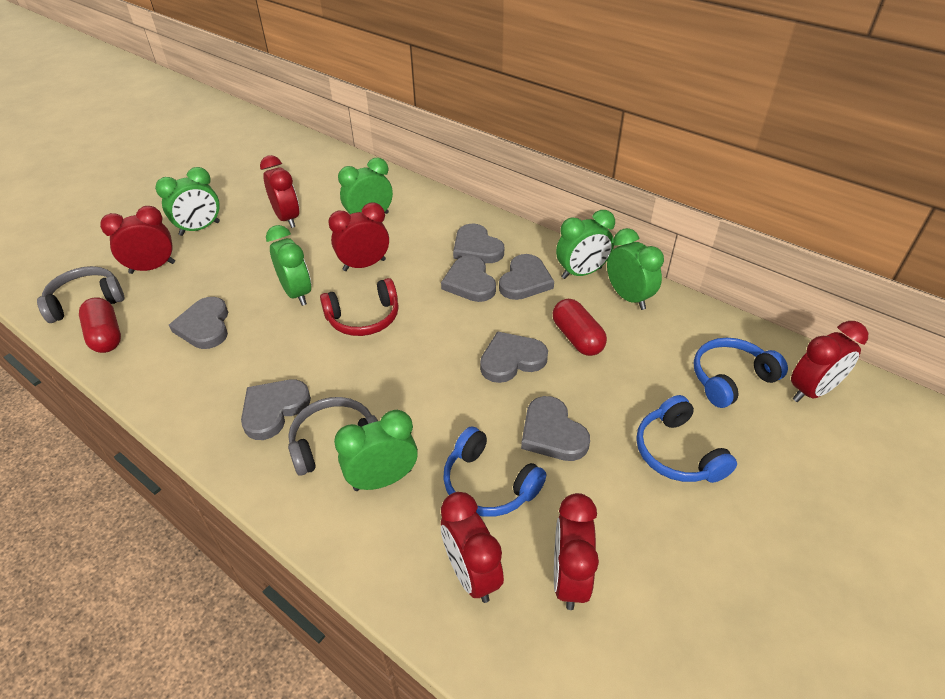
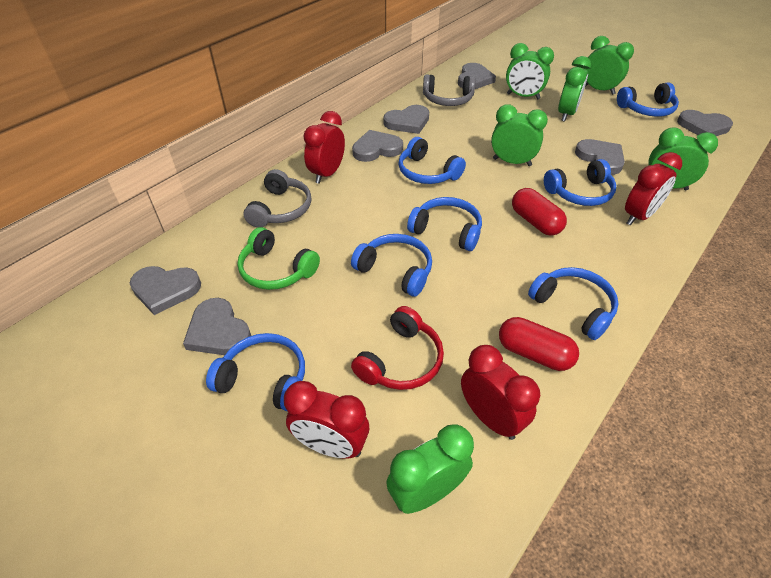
blue headphones: [443,426,546,517] [636,395,737,483] [693,338,788,408] = 3 -> [206,333,305,412] [351,234,432,297] [398,137,466,184] [407,197,482,251] [528,267,619,340] [544,159,616,206] [617,82,679,117] = 7
green headphones: none = 0 -> [237,227,320,290] = 1
red clock: [100,206,175,274] [260,155,300,228] [328,203,389,271] [441,492,504,603] [554,493,599,610] [791,321,868,402] = 6 -> [284,381,369,459] [304,111,345,184] [461,345,540,440] [625,152,682,225] = 4

